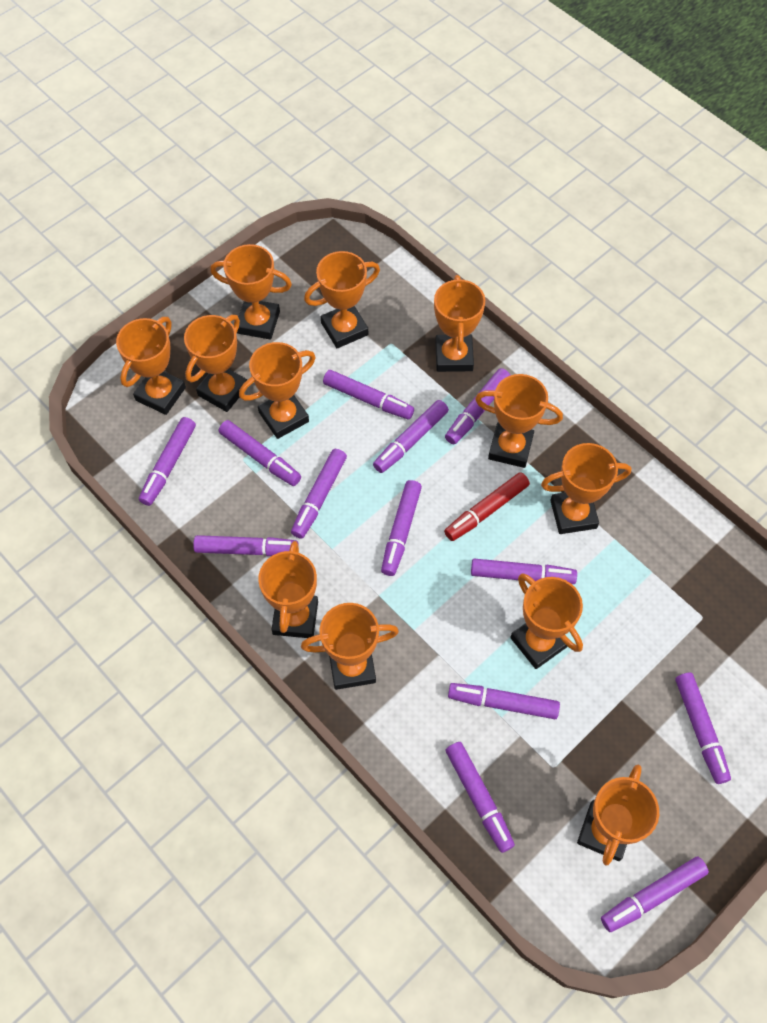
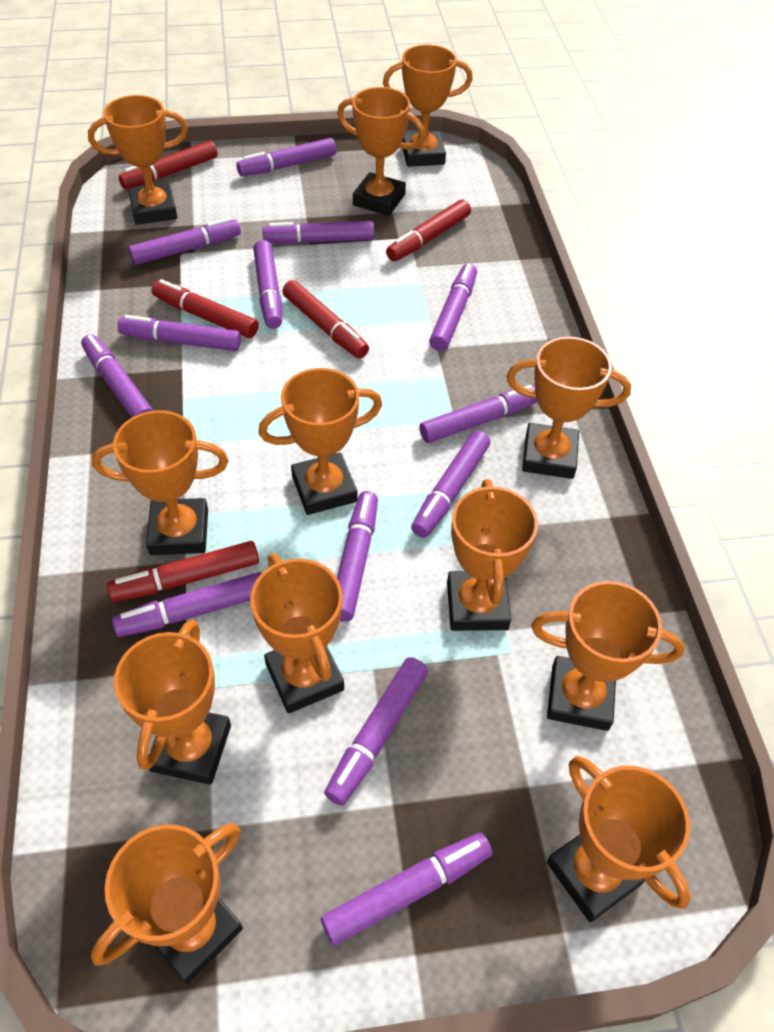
red marker: [444,472,530,541] = 1 -> [107,541,259,602] [119,141,218,189] [152,279,259,338] [282,280,369,359] [386,199,471,261] = 5

